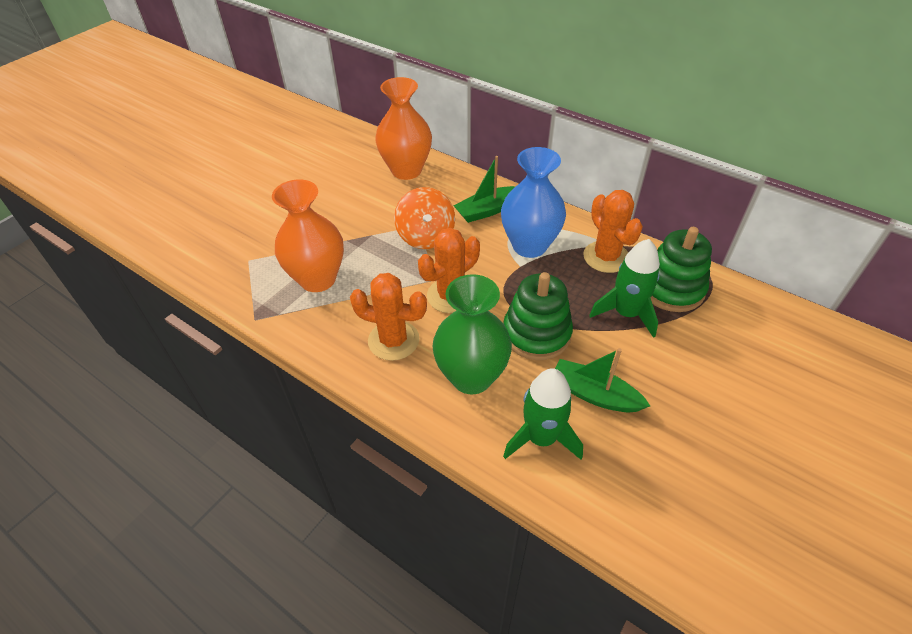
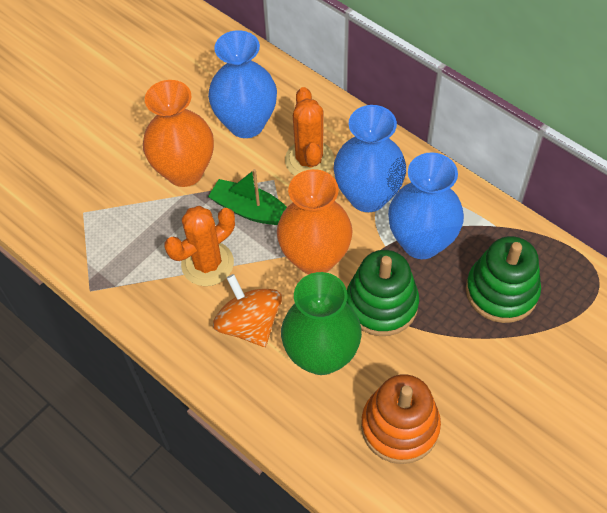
blue vase: [501,147,566,258] = 1 -> [208,30,277,138] [334,105,406,212] [388,152,464,259] = 3
green boat: [454,156,516,223] [555,348,650,412] = 2 -> [208,169,287,225] = 1
green rocket: [503,368,583,460] [589,239,660,338] = 2 -> none = 0
orange cactus: [350,273,427,361] [418,228,480,313] [583,190,643,273] = 3 -> [164,206,235,286] [285,87,334,176] = 2
orange stacking toy: none = 0 -> [361,374,441,464] = 1

